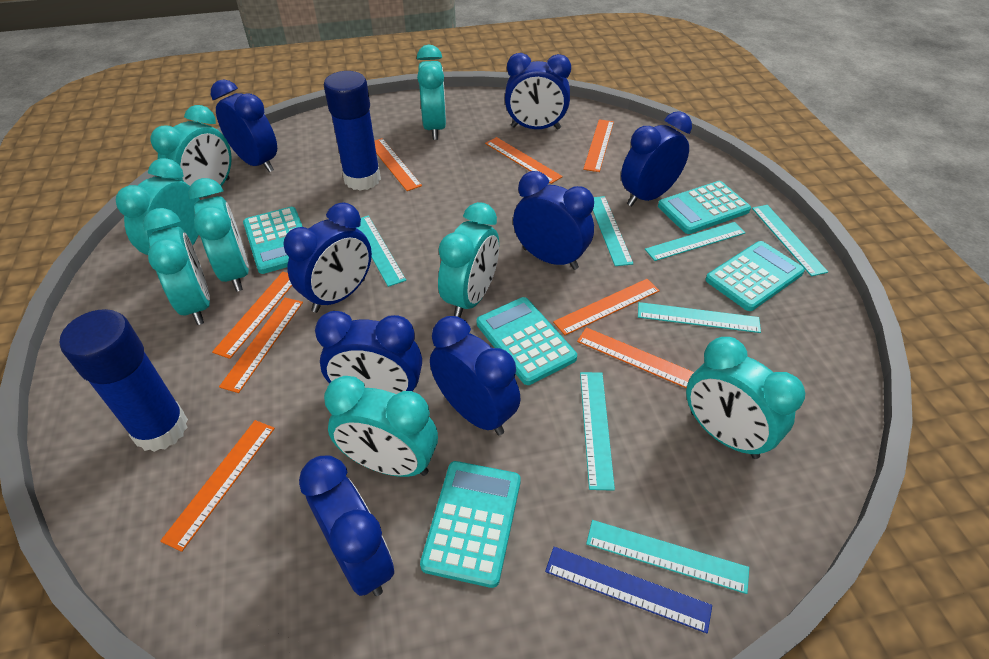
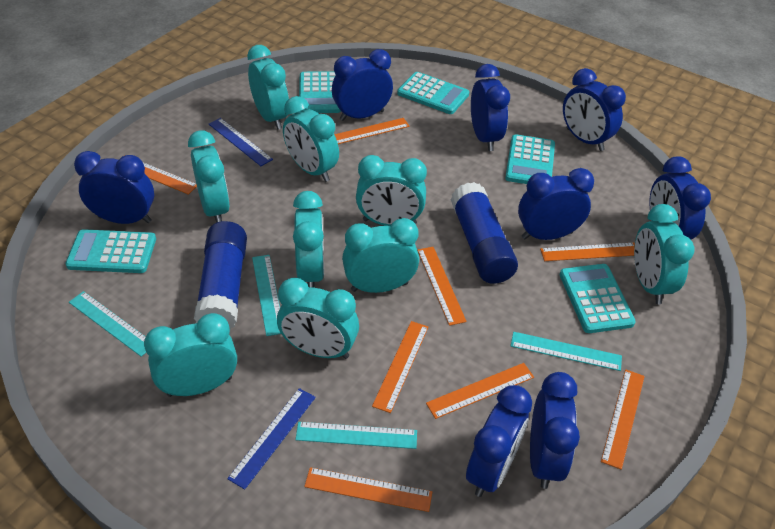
blue ruler: [545,546,712,633] = 1 -> [209,118,273,166] [227,388,316,490] = 2
turquoise clock: [116,158,200,255] [143,208,210,325] [150,105,232,198] [188,178,249,292] [324,376,438,477] [417,45,446,140] [438,202,499,317] [686,337,805,459] = 8 -> [144,313,237,397] [188,130,230,223] [247,45,289,130] [277,278,359,359] [283,96,339,182] [293,191,324,288] [342,218,419,293] [356,155,427,226] [634,204,695,304] = 9
turquoise ruler: [356,216,406,287] [580,372,615,491] [586,520,749,594] [593,196,633,266] [638,302,761,333] [645,222,746,261] [752,205,828,276] = 7 -> [69,291,146,357] [252,255,281,336] [295,422,417,449] [511,332,622,371] = 4

